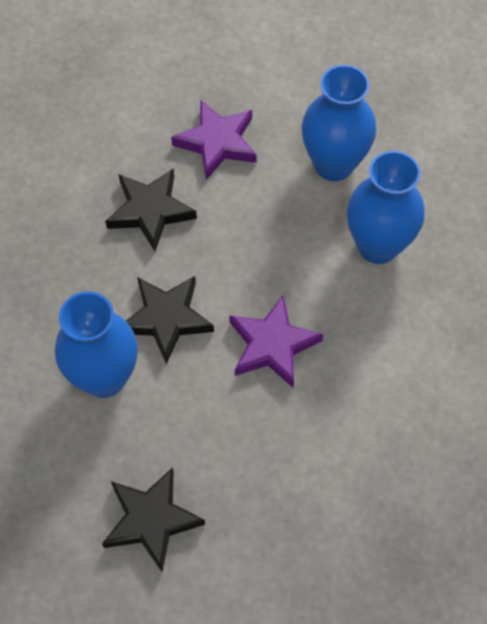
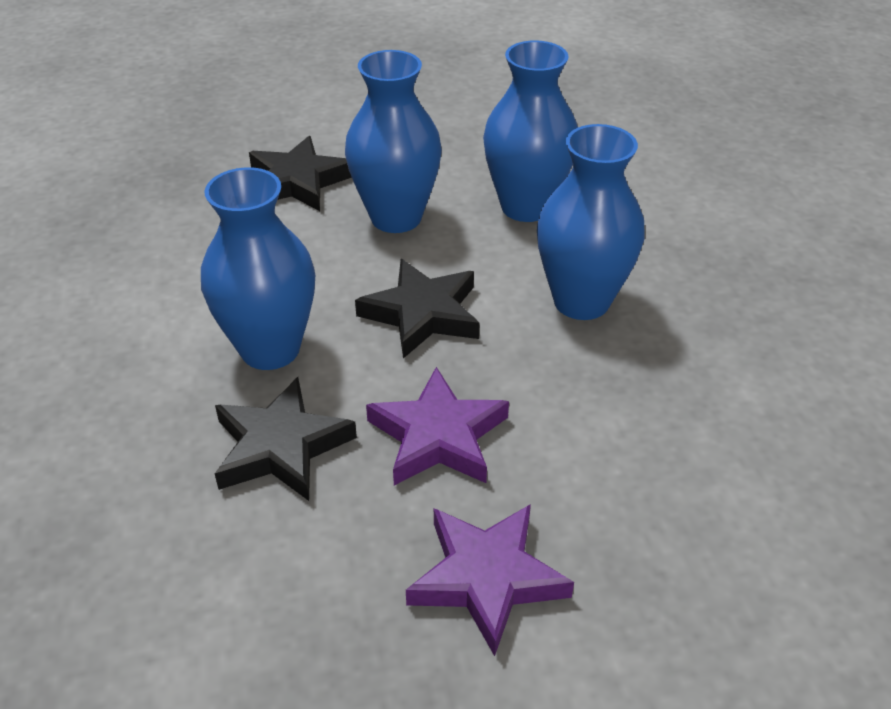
blue vase: [55,291,138,398] [302,65,376,181] [347,150,425,264] = 3 -> [201,167,315,370] [345,50,442,233] [483,40,578,222] [537,124,645,320] = 4

